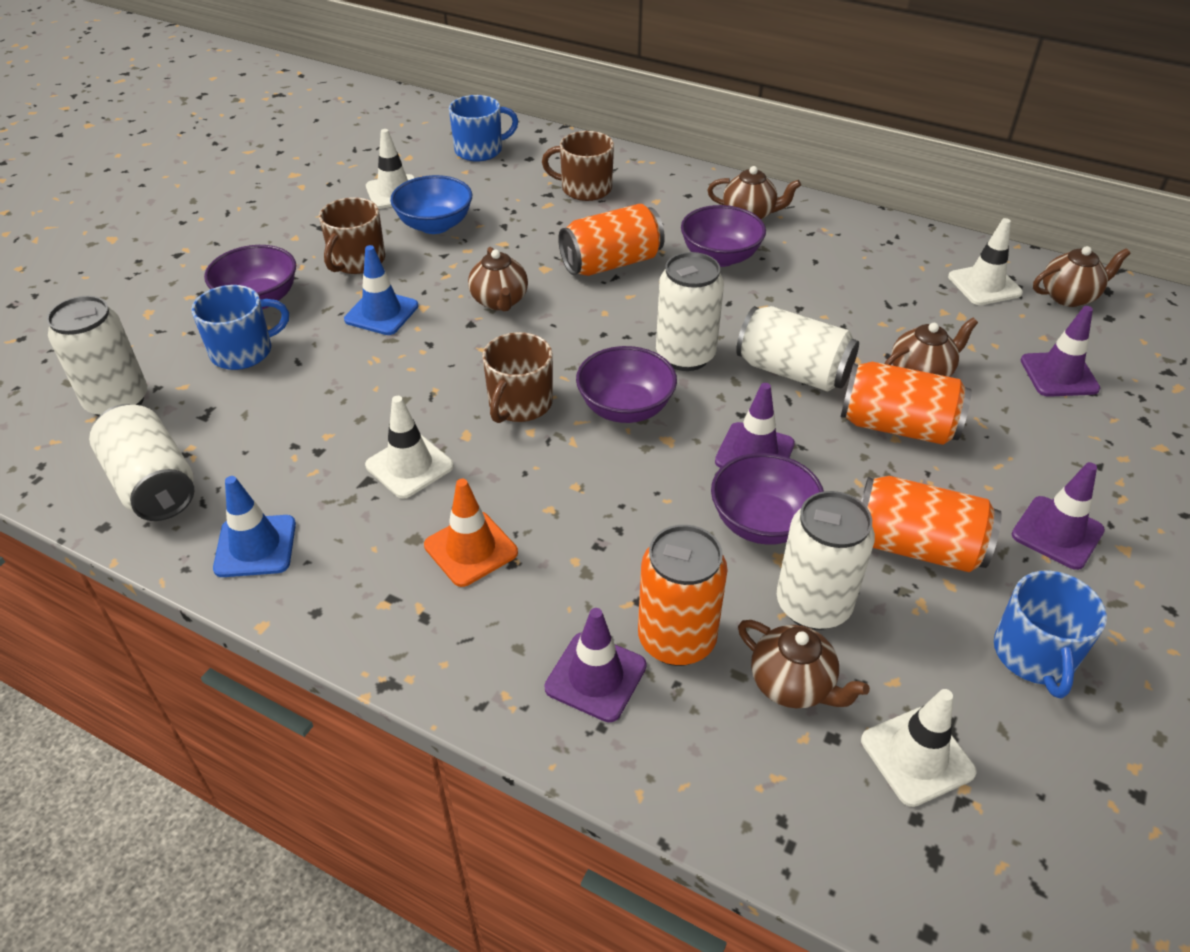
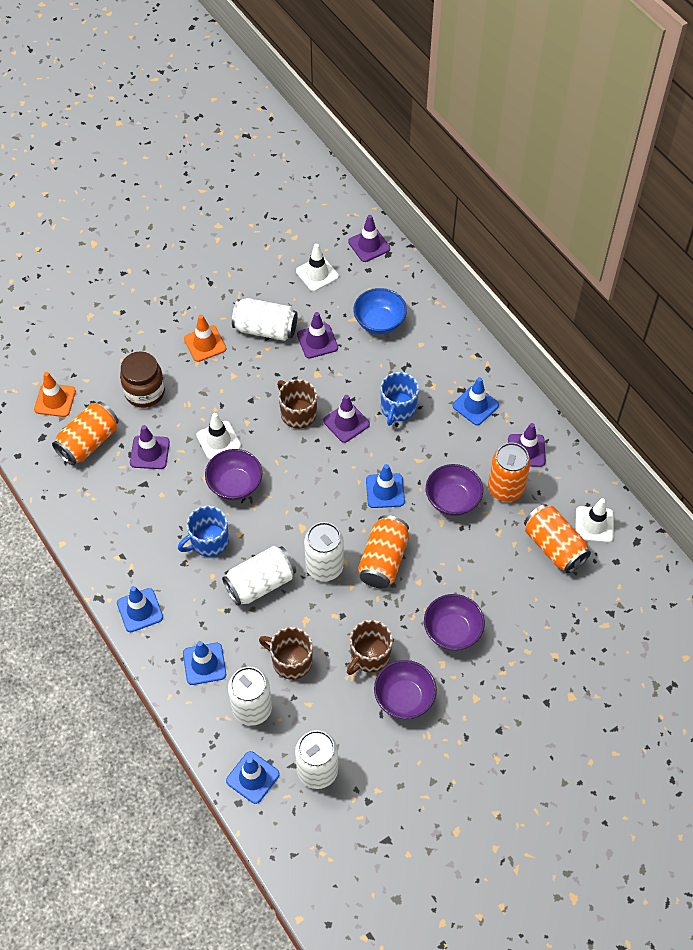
blue mug: [191,285,289,370] [449,95,518,162] [994,570,1107,698] = 3 -> [178,506,229,557] [381,372,419,426] = 2
blue traffic cone: [213,476,296,577] [344,245,419,335] = 2 -> [117,586,163,632] [183,641,226,685] [226,751,280,804] [366,464,405,508] [453,377,499,425] = 5
brown jar: none = 0 -> [120,351,165,408] = 1
brown teapot: [468,247,528,311] [707,166,801,219] [738,620,870,708] [885,318,978,377] [1033,246,1131,307] = 5 -> none = 0
orange traffic cone: [424,479,518,587] = 1 -> [34,372,76,417] [184,315,226,362] = 2
purple traffic cone: [544,608,647,722] [715,383,795,468] [1012,462,1105,570] [1021,306,1100,397] = 4 -> [130,425,170,469] [297,312,338,359] [323,395,370,443] [348,215,390,262] [508,423,546,467] = 5
white traffic cone: [365,396,454,499] [366,129,415,209] [861,689,977,807] [948,218,1023,305] = 4 -> [196,413,241,460] [296,244,339,291] [575,498,614,543] = 3

